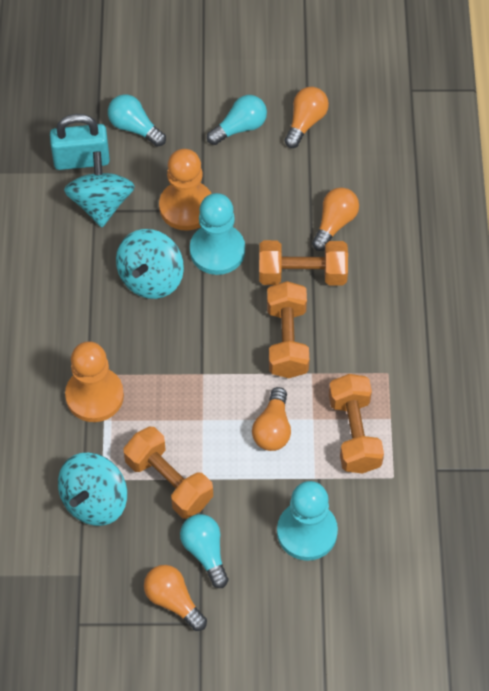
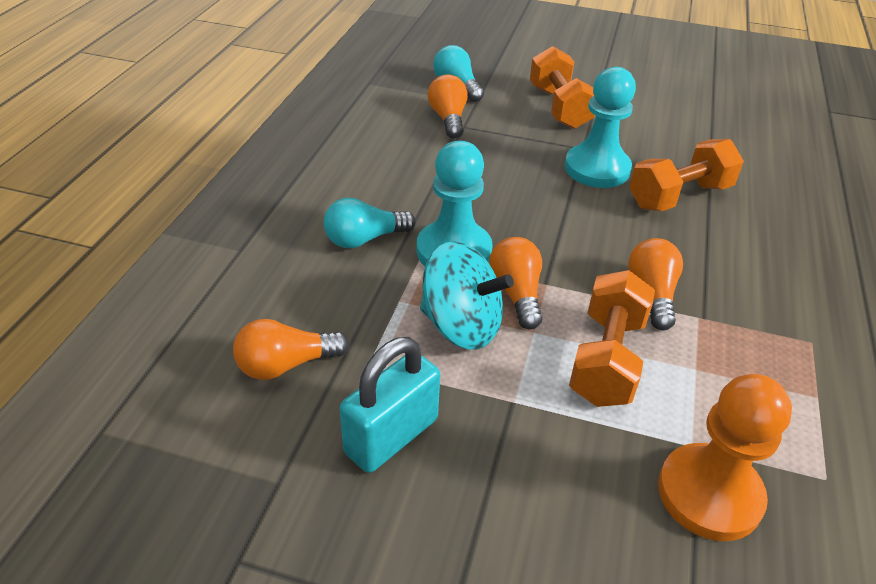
orange dumbbell: [123,427,213,519] [259,240,348,286] [267,281,309,378] [329,374,384,474] = 4 -> [530,46,595,129] [569,270,655,407] [629,139,744,211] = 3
orange pawn: [65,341,124,422] [159,149,211,230] = 2 -> [658,374,792,541] = 1
turquoise light bulb: [108,94,166,147] [180,514,229,588] [207,95,267,145] = 3 -> [324,198,416,248] [433,45,484,102] = 2
turquoise spinning top: [58,453,127,526] [64,151,135,227] [116,229,184,299] = 3 -> [420,241,514,350] = 1

